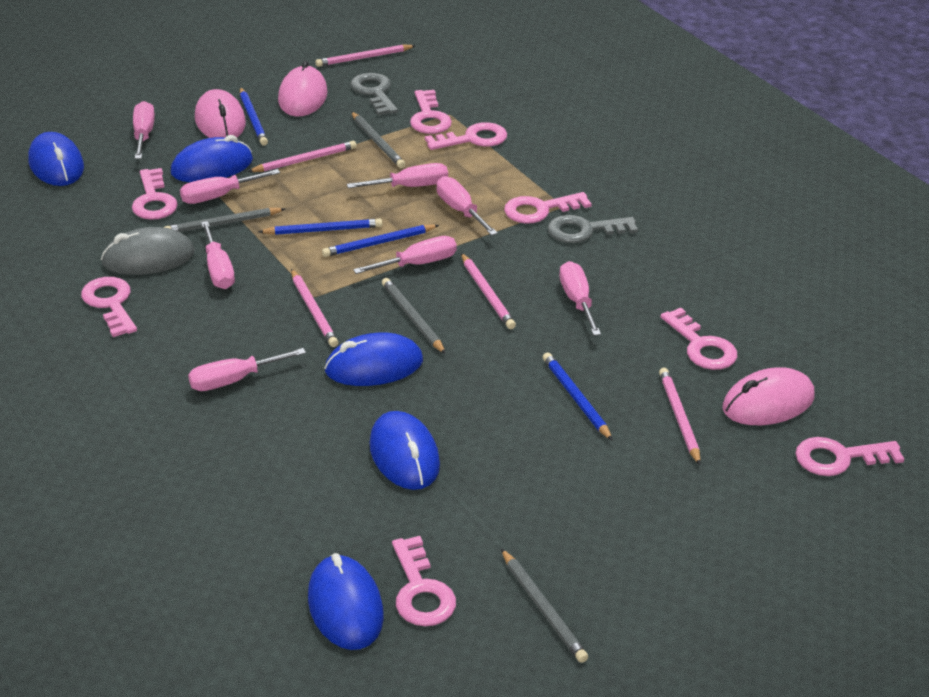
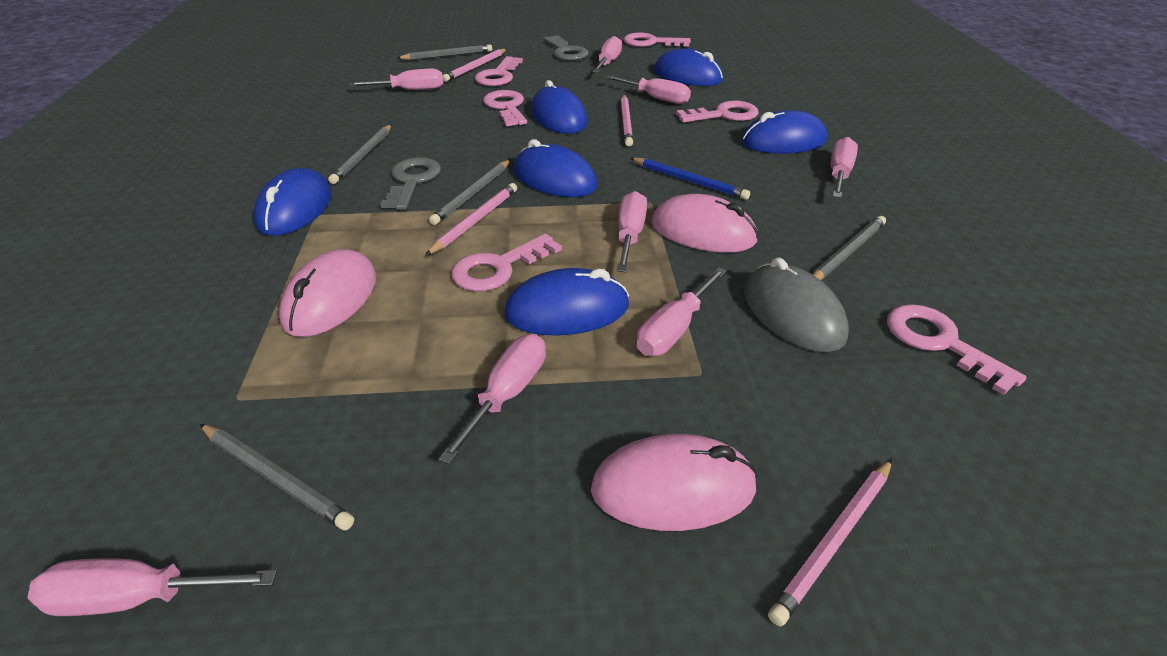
blue mouse: [28,132,84,186] [171,135,253,182] [308,553,384,650] [324,333,423,386] [369,411,440,490] = 5 -> [253,168,331,236] [504,268,629,336] [514,139,597,197] [531,80,588,134] [654,48,723,86] [741,110,828,154] = 6
blue pencil: [240,87,268,146] [258,218,382,235] [322,225,439,257] [543,352,613,441] = 4 -> [630,158,750,200] = 1
grey pencil: [164,208,285,232] [351,112,405,168] [382,278,446,354] [501,549,588,663] = 4 -> [200,424,354,531] [328,124,392,184] [397,44,492,60] [429,160,510,225] [812,216,886,280] = 5
pink key: [81,277,137,337] [132,168,178,220] [392,536,456,626] [410,90,452,134] [425,122,507,150] [504,192,592,223] [660,308,737,370] [795,437,904,476] = 8 -> [451,234,562,291] [475,56,523,86] [483,90,527,126] [623,32,691,47] [676,101,758,122] [887,304,1027,395] = 6
pink pencil: [248,141,356,172] [291,269,338,347] [315,44,415,67] [461,253,516,329] [659,368,701,465] = 5 -> [425,183,517,256] [443,49,507,82] [621,95,633,146] [768,459,892,626] = 4

